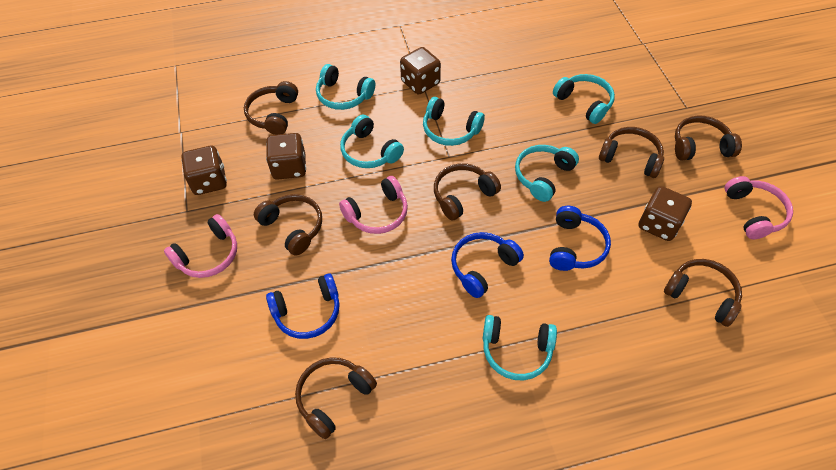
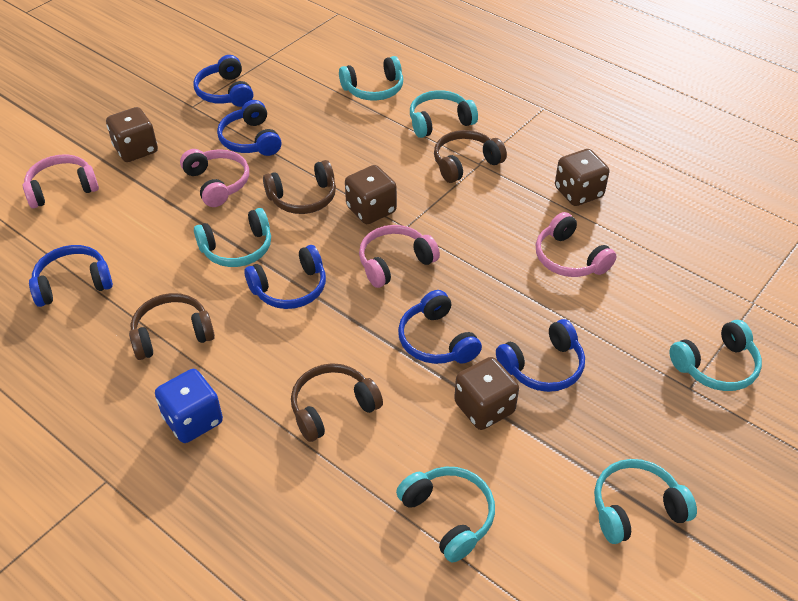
blue dice: none = 0 -> [155,369,223,443] = 1
blue headphones: [266,273,340,339] [451,232,524,298] [549,206,611,271] = 3 -> [29,245,113,307] [193,55,253,107] [217,100,282,156] [244,245,326,309] [398,290,482,364] [496,319,585,392] = 6
brown headphones: [244,81,298,135] [254,194,322,256] [295,357,377,439] [434,163,501,221] [599,127,664,178] [664,259,742,327] [675,116,742,161] = 7 -> [129,293,215,360] [263,160,336,214] [291,363,383,442] [434,130,507,183] = 4
pink headphones: [164,214,237,278] [339,176,408,234] [725,176,793,239] = 3 -> [23,154,99,208] [180,149,249,207] [359,225,440,288] [536,212,617,277] = 4

